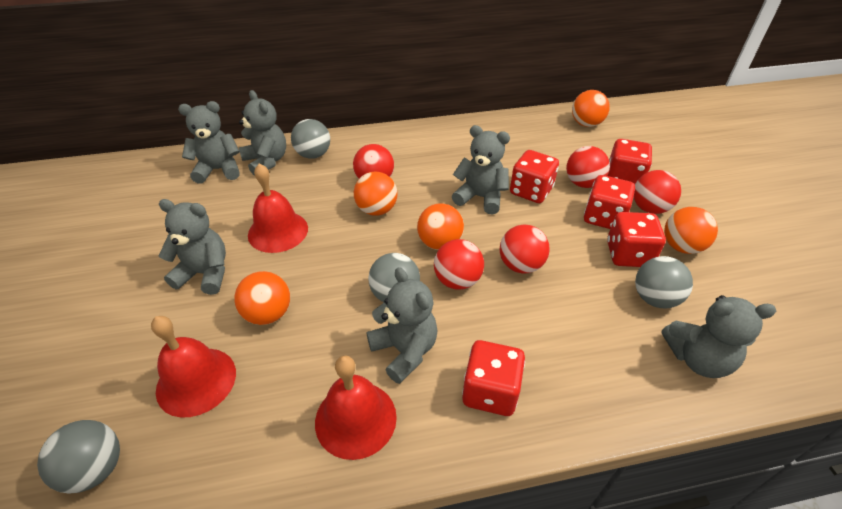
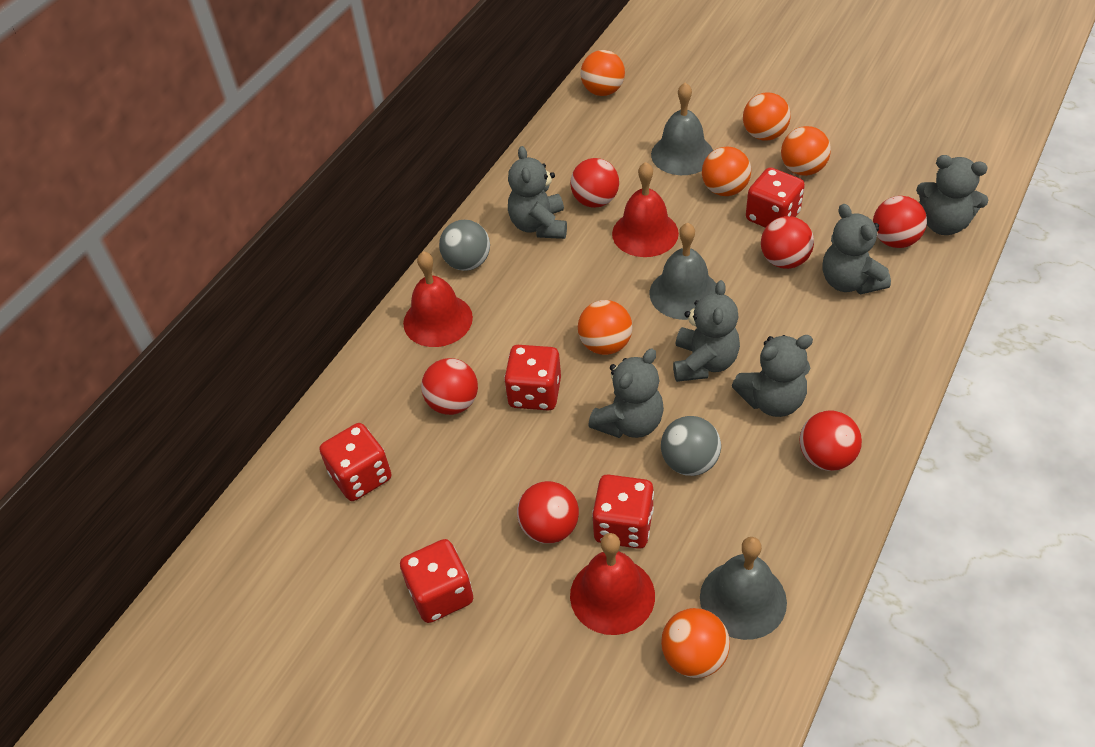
grey ball: [37,420,120,494] [291,119,330,159] [368,253,420,302] [635,256,693,308] = 4 -> [439,220,490,271] [661,416,721,476] = 2
grey bell: none = 0 -> [649,223,716,320] [651,82,713,175] [700,537,787,640] = 3
orange ball: [234,271,290,325] [354,171,397,216] [417,204,464,250] [572,90,610,127] [664,207,718,254] = 5 -> [578,300,632,355] [580,50,625,96] [661,608,730,678] [702,147,751,196] [743,92,791,140] [781,126,831,176] = 6
red ball: [353,144,394,179] [434,239,484,290] [500,225,550,274] [566,146,610,188] [634,170,681,214] = 5 -> [421,358,478,415] [517,481,579,544] [570,158,619,208] [761,216,814,269] [799,411,862,471] [873,196,927,248] = 6

